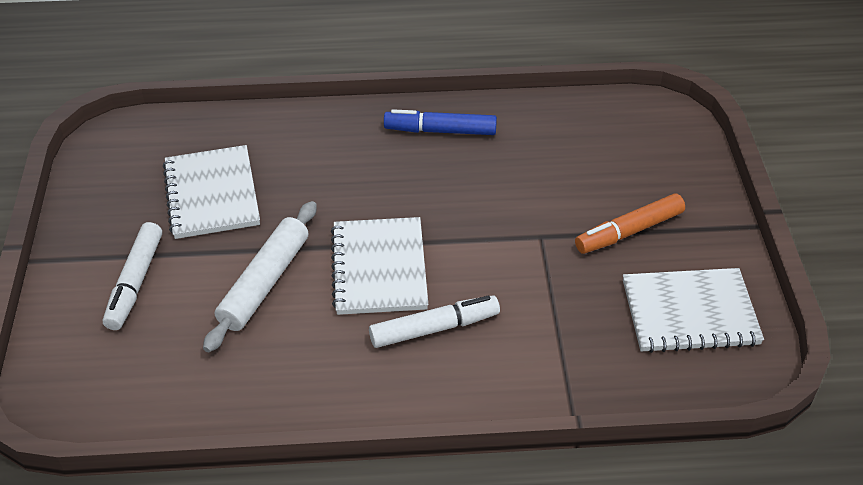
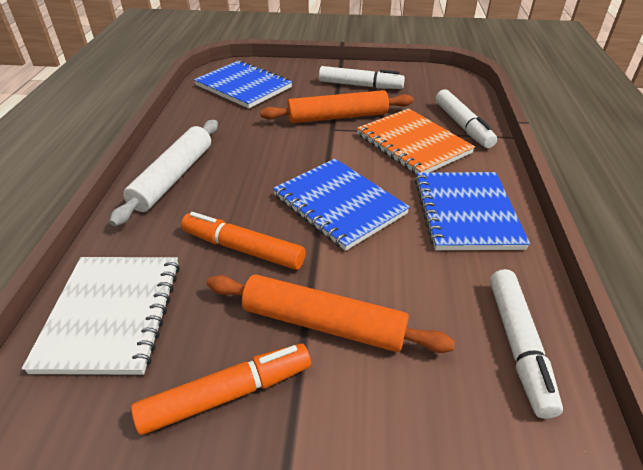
blue marker: [384,109,497,135] = 1 -> none = 0
blue notebook: none = 0 -> [194,60,292,108] [273,159,410,251] [415,172,530,250] = 3
orange marker: [575,193,685,254] = 1 -> [131,343,311,435] [181,212,306,270] = 2
orange notebook: none = 0 -> [357,109,475,174] = 1
orange rolling pin: none = 0 -> [207,274,455,353] [260,90,413,123] = 2
white marker: [103,222,162,330] [369,295,500,348] = 2 -> [319,66,405,89] [436,89,497,148] [490,269,563,419] = 3
white notebook: [163,145,260,239] [331,217,428,315] [623,268,764,353] = 3 -> [22,257,180,375] = 1

